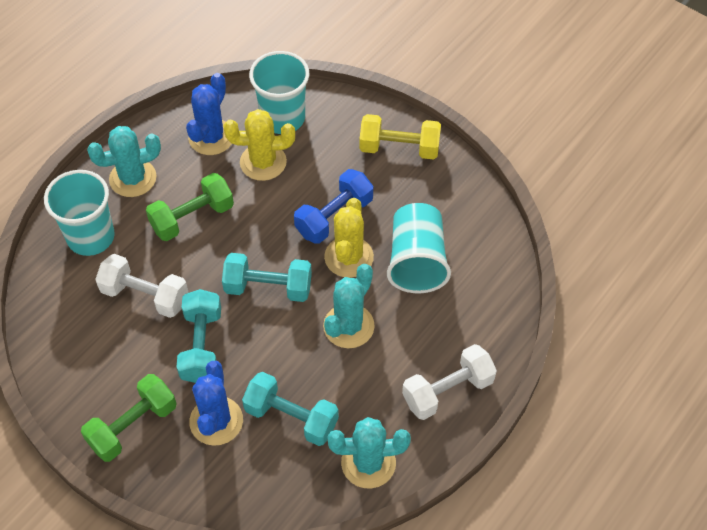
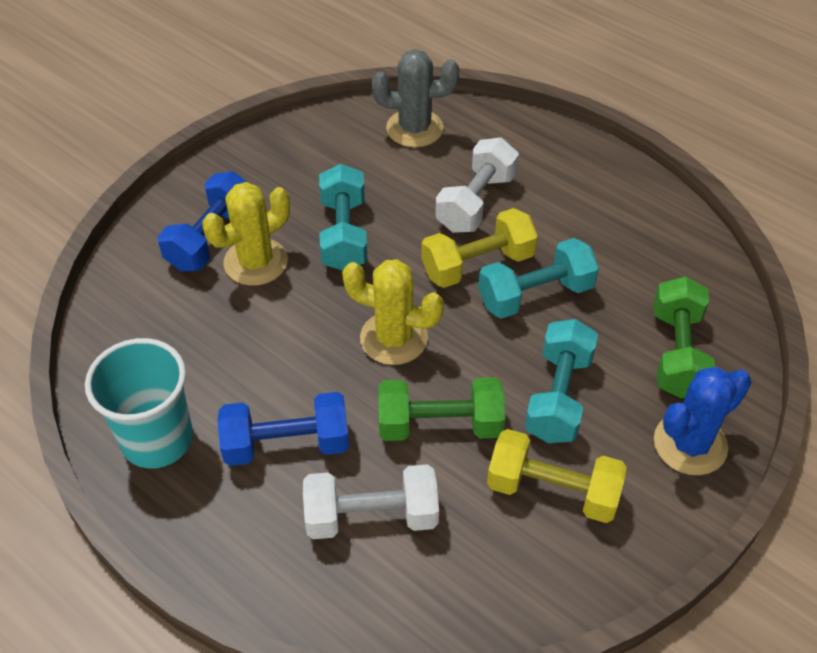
blue cactus: [186,73,232,155] [189,361,243,446] = 2 -> [654,367,751,475] = 1
blue dumbbell: [294,169,373,244] = 1 -> [158,171,246,271] [217,392,349,466] = 2
grey cactus: none = 0 -> [372,49,459,147] = 1
turquoise cactus: [87,126,161,197] [323,264,375,348] [327,417,411,489] = 3 -> none = 0
turquoise cup: [44,170,115,256] [249,51,309,134] [387,203,451,293] = 3 -> [85,338,193,469] = 1
yellow dumbbell: [359,114,441,160] = 1 -> [421,208,538,288] [487,429,627,523] = 2

